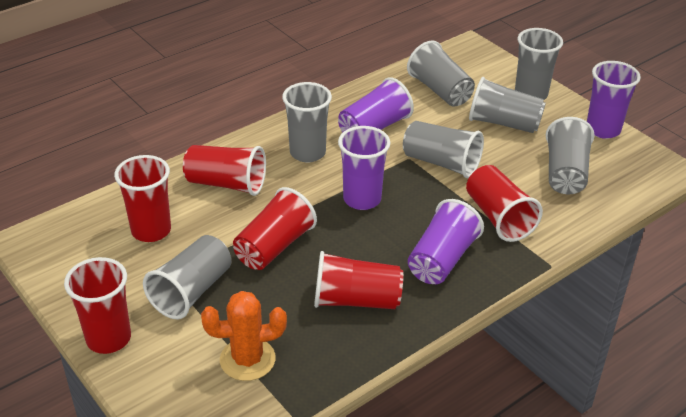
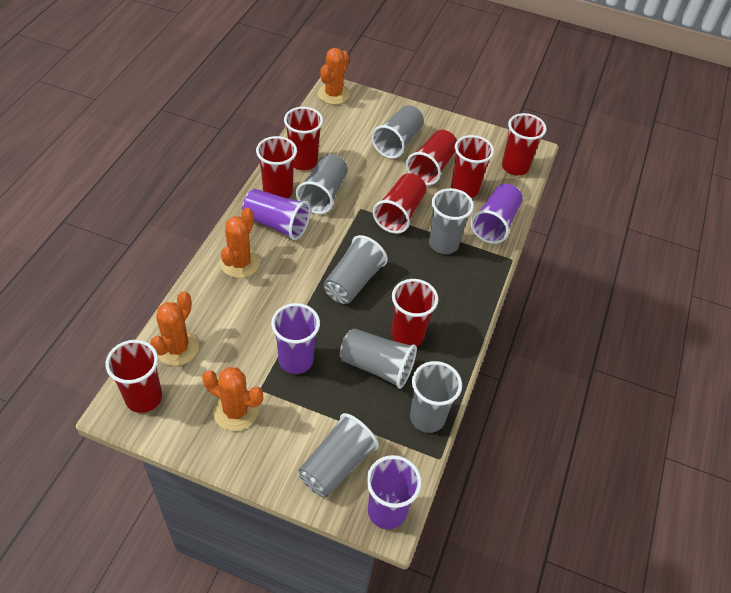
orange cactus: [201,291,287,381] = 1 -> [150,291,199,366] [202,367,263,431] [220,208,260,278] [318,48,350,105] = 4
red cup: [64,257,131,354] [114,155,171,242] [183,145,266,196] [233,187,317,270] [314,251,403,309] [466,165,543,242] = 6 -> [106,340,162,413] [256,136,297,198] [284,107,323,170] [373,173,426,234] [391,279,439,347] [406,130,457,185] [451,135,494,198] [502,113,547,175] = 8

